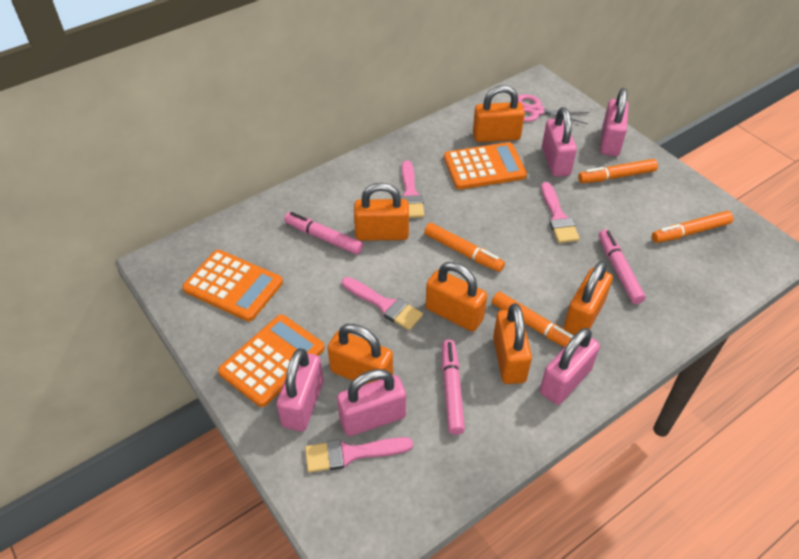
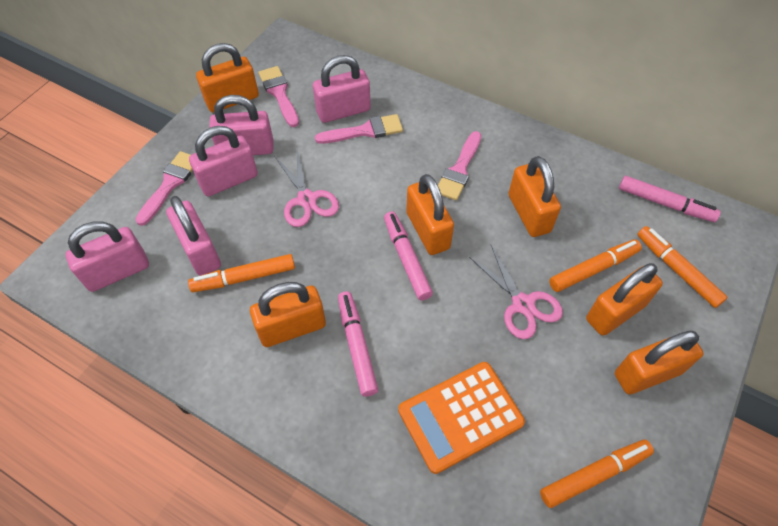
orange calculator: [182,250,283,321] [218,314,325,407] [444,142,527,190] = 3 -> [398,362,525,474] = 1
pink scissors: [518,94,590,124] = 1 -> [274,150,339,227] [469,245,563,339] = 2

